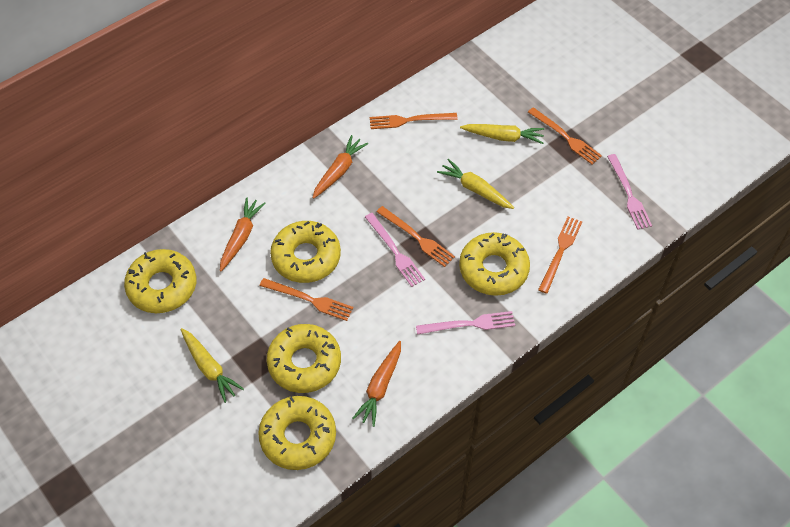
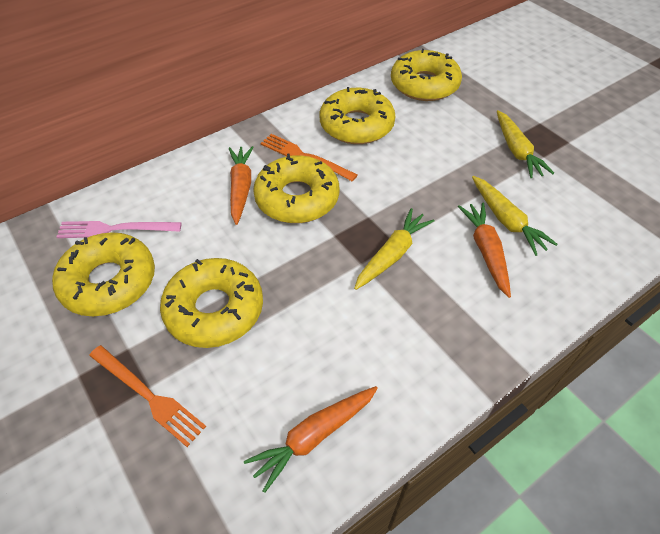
orange fork: [260,278,353,321] [370,113,458,129] [377,206,455,267] [528,107,602,165] [538,217,582,294] = 5 -> [89,345,206,447] [260,134,358,181] = 2
pink fork: [365,213,425,287] [416,311,515,335] [607,154,652,230] = 3 -> [56,221,182,238] = 1

